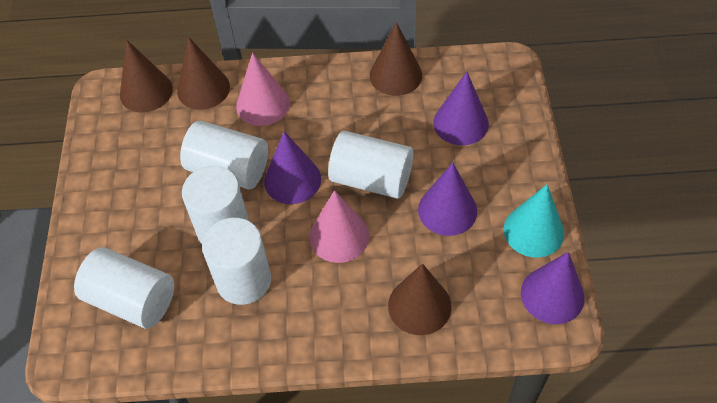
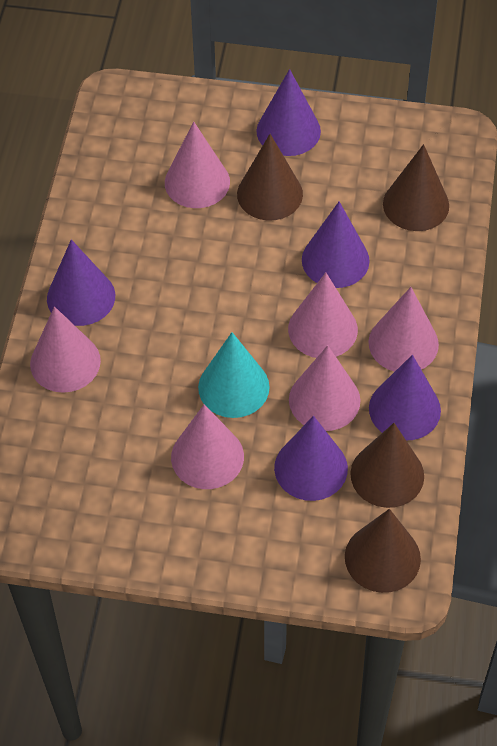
pink cone: [236,53,290,126] [309,190,369,263] = 2 -> [30,307,101,393] [165,122,230,208] [171,404,244,489] [288,273,358,358] [289,345,361,431] [368,287,439,372] = 6
purple cone: [264,131,321,204] [418,162,477,236] [433,72,489,145] [521,252,585,324] = 4 -> [47,239,115,326] [256,69,321,156] [274,416,348,501] [302,202,370,288] [369,355,441,440] = 5
white cylinder: [74,247,174,328] [180,121,268,189] [182,166,249,244] [202,218,271,305] [328,131,413,199] = 5 -> none = 0

